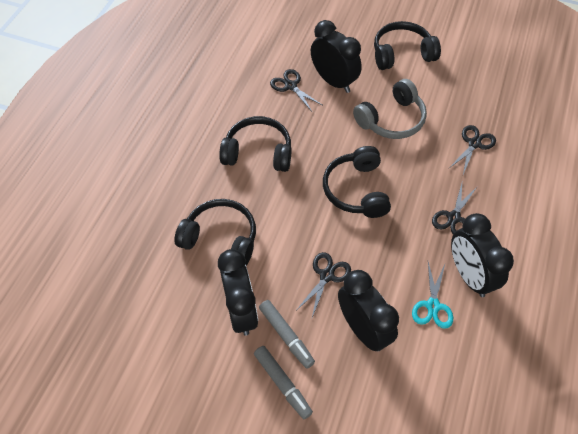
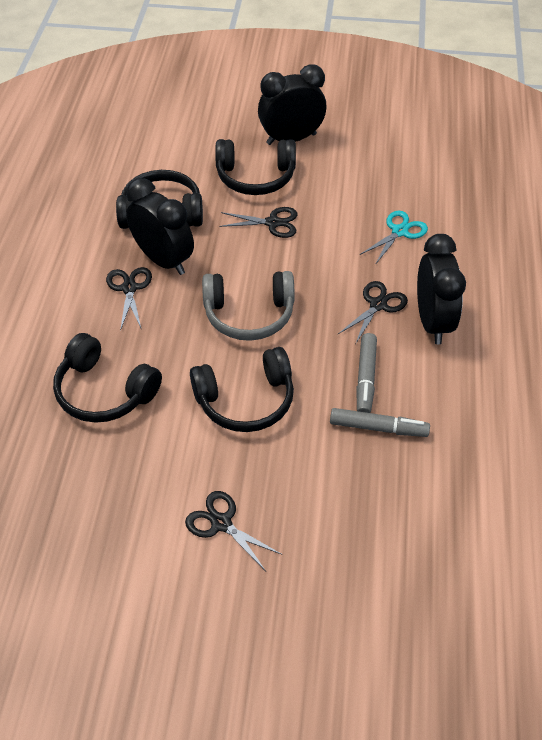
black clock: [218,249,258,336] [311,20,362,93] [338,270,399,351] [451,213,514,297] = 4 -> [126,178,194,275] [258,64,326,145] [417,234,466,344] = 3

